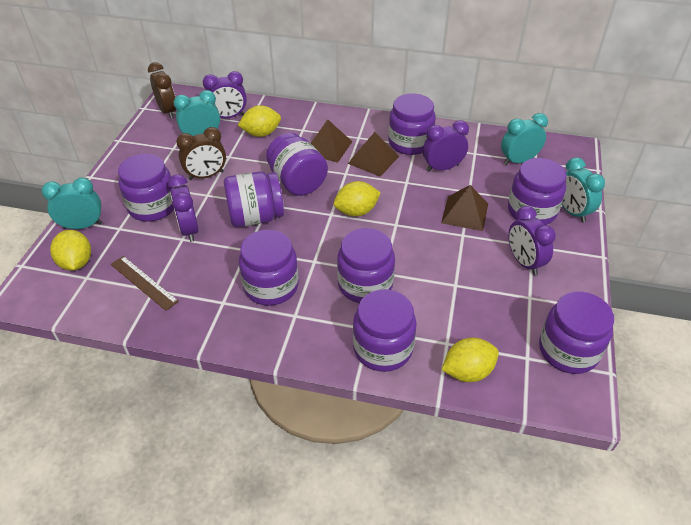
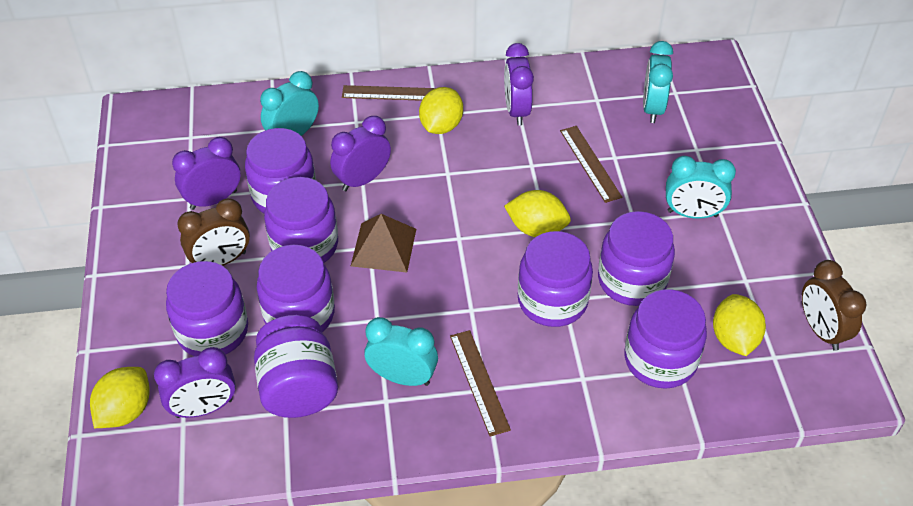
brown pyramid: [311,119,352,163] [348,132,399,177] [441,185,488,231] = 3 -> [351,214,416,272] = 1
brown ruler: [111,256,179,311] = 1 -> [342,85,436,101] [450,330,511,436] [560,126,622,203] = 3
purple jar: [118,154,174,222] [224,171,284,227] [239,230,299,306] [266,133,328,196] [337,228,395,303] [353,289,416,372] [388,93,436,155] [508,158,567,225] [539,291,614,374] = 9 -> [166,261,248,356] [245,128,316,213] [254,315,338,418] [257,245,335,332] [264,177,338,263] [518,231,593,327] [598,211,675,306] [625,289,707,389] = 8

